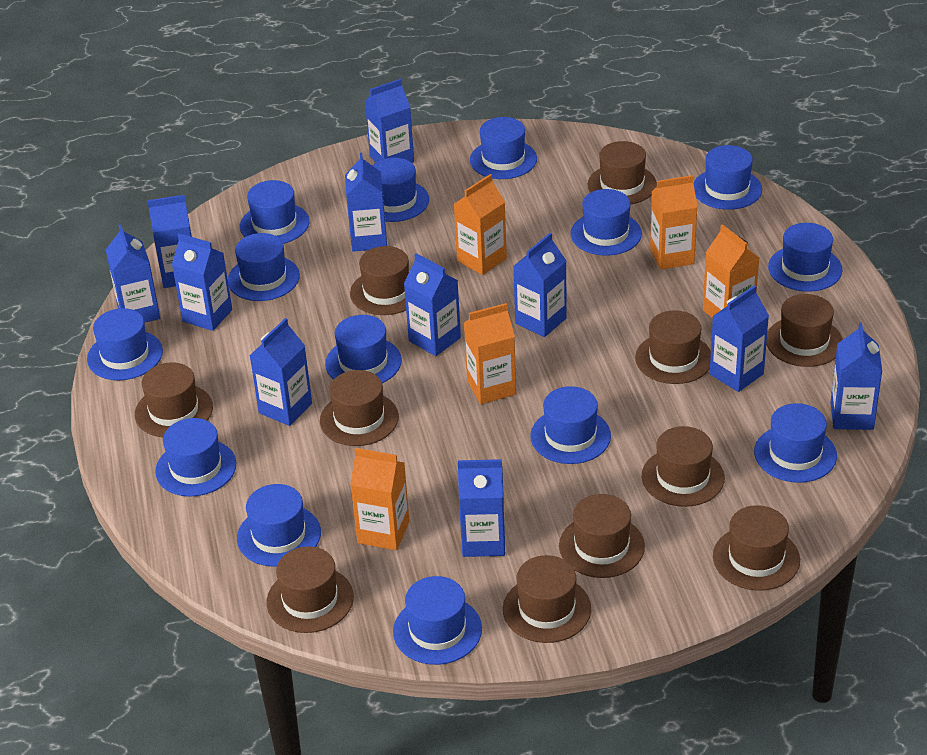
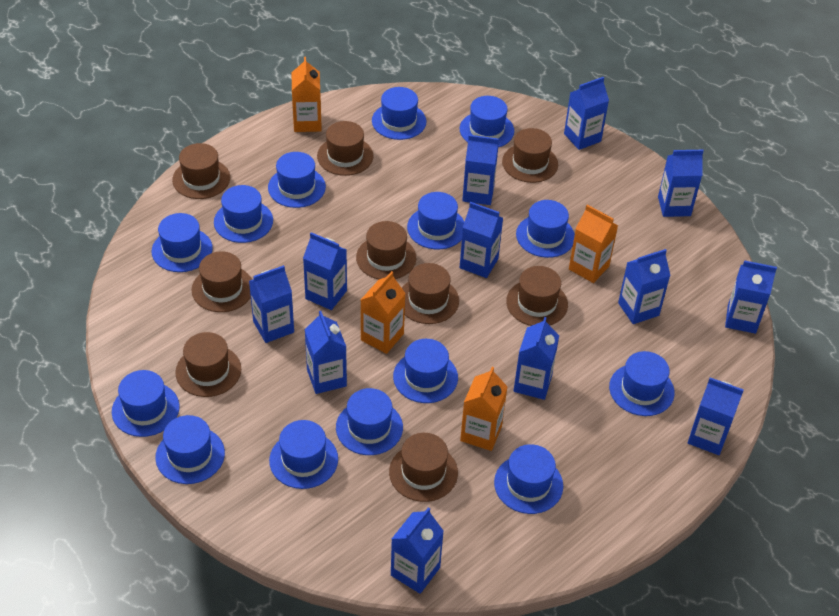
blue carton: [106,225,160,323] [147,195,192,288] [172,233,232,331] [250,318,312,426] [345,153,387,252] [365,79,414,163] [404,253,461,356] [458,459,505,557] [513,233,567,337] [710,285,769,392] [830,322,882,430] = 11 -> [249,265,294,343] [303,232,347,310] [305,311,347,394] [391,507,444,594] [460,202,503,278] [462,135,499,205] [514,317,559,400] [564,77,609,150] [618,249,671,324] [658,150,703,217] [688,377,744,455] [725,260,777,334] = 12
brown hat: [135,362,213,437] [267,547,354,633] [320,370,399,446] [350,246,409,315] [503,555,591,643] [559,494,645,578] [588,141,657,204] [635,310,711,384] [642,426,725,507] [713,505,800,591] [766,294,843,367] = 11 -> [172,143,230,199] [175,332,241,397] [192,251,252,312] [317,121,373,176] [356,221,416,279] [389,433,458,502] [402,263,459,324] [502,128,558,183] [506,266,568,326] = 9
orange carton: [350,448,409,550] [454,174,507,275] [464,303,516,404] [650,175,698,270] [703,224,759,318] = 5 -> [292,57,322,132] [361,271,406,354] [460,367,508,451] [569,205,618,283] = 4

